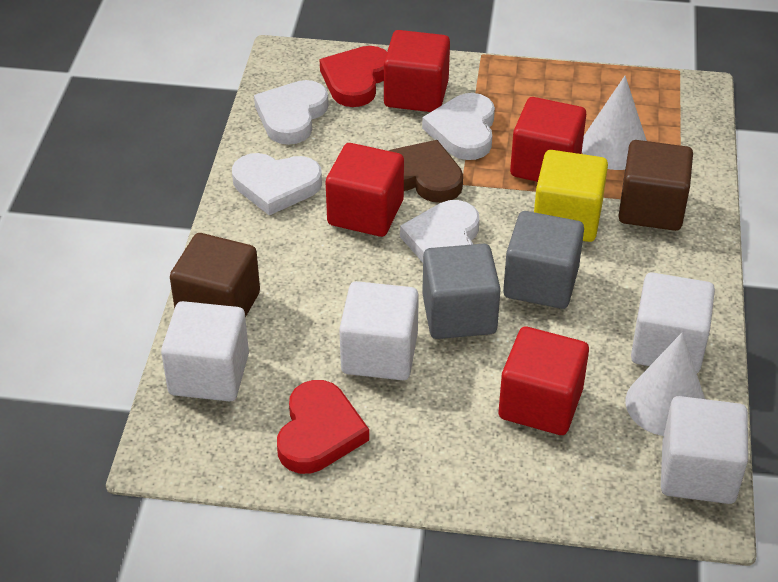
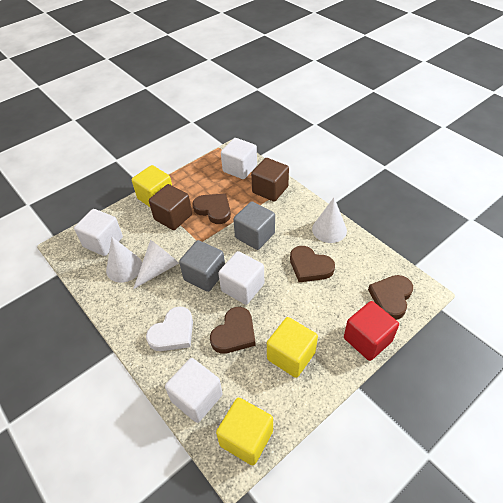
brown heart: [389,140,463,203] = 1 -> [193,193,231,224] [210,307,256,354] [290,246,335,282] [368,275,413,320] = 4
red cube: [326,143,404,237] [384,30,450,112] [499,326,589,435] [510,97,586,182] = 4 -> [344,301,399,361] = 1
red heart: [277,380,369,474] [320,46,387,107] = 2 -> none = 0
white cone: [582,76,647,170] [626,333,705,436] = 2 -> [106,237,142,283] [133,240,179,289] [312,198,347,243] = 3
white heart: [232,153,322,216] [254,80,329,145] [400,200,480,263] [422,93,495,160] = 4 -> [146,306,193,351] = 1
yellow cube: [534,150,608,242] = 1 -> [132,165,172,207] [216,398,273,465] [267,317,318,378] = 3

